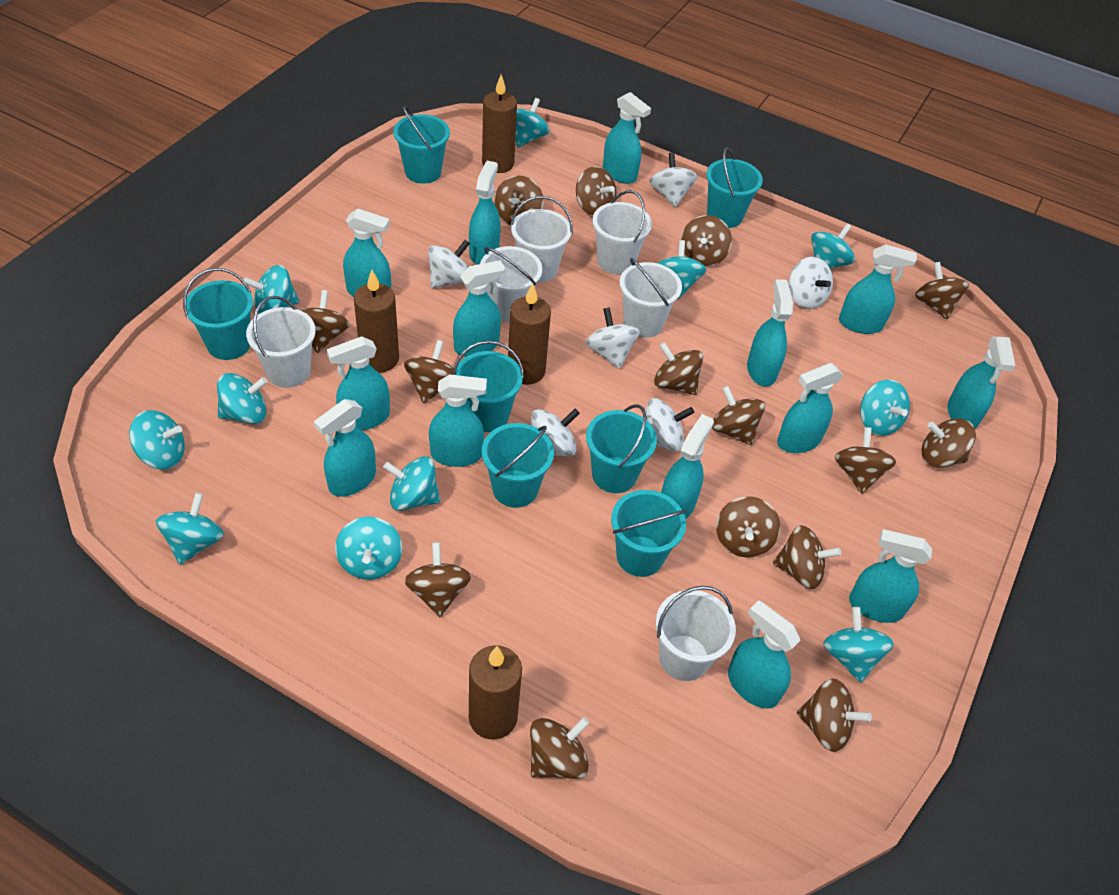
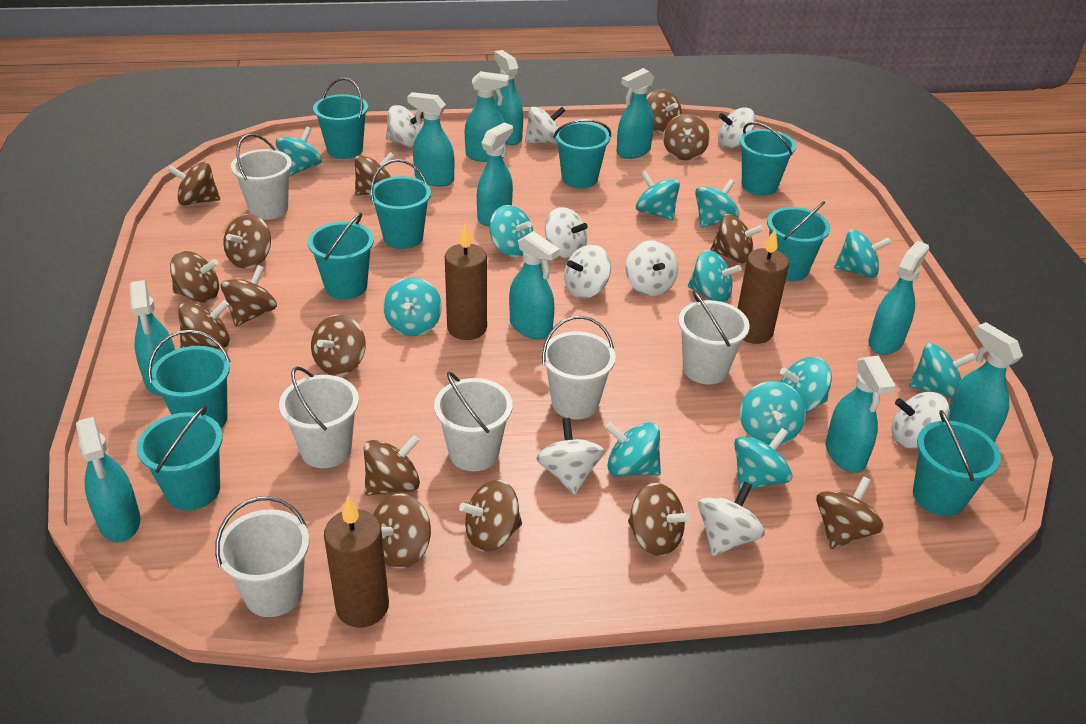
brown candle: [354,270,399,373] [469,645,522,740] [482,75,517,173] [508,283,551,385] = 4 -> [324,496,389,628] [445,224,487,340] [738,229,789,344] = 3
turquoise bucket: [183,268,253,360] [393,106,450,184] [453,340,524,432] [482,423,554,508] [586,404,657,493] [611,490,687,577] [706,147,763,228] = 7 -> [136,406,223,510] [148,330,231,428] [308,213,374,299] [313,78,368,159] [370,159,431,249] [554,119,611,188] [740,122,796,195] [767,201,830,281] [913,410,1001,516] = 9
turquoise spinning top: [129,410,185,469] [156,493,224,565] [217,373,267,424] [244,265,299,314] [335,517,402,580] [383,456,440,511] [515,98,550,148] [658,240,707,299] [811,224,855,269] [823,607,894,683] [860,379,910,436] = 11 -> [276,127,322,177] [383,277,442,336] [489,205,533,257] [605,422,661,477] [636,171,680,221] [688,250,742,303] [695,179,739,228] [734,428,793,491] [740,381,806,445] [780,357,832,413] [834,230,891,278] [909,343,976,398] = 12
turquoise spray bottle: [314,399,376,497] [327,337,390,431] [343,209,391,297] [429,374,487,467] [453,260,505,357] [469,161,501,264] [603,92,651,184] [661,414,714,519] [728,600,800,708] [747,279,793,387] [777,363,843,453] [839,244,917,334] [849,529,932,623] [948,336,1015,429] = 14 -> [76,417,141,542] [130,280,175,396] [407,92,454,187] [465,71,509,162] [477,123,513,226] [494,50,523,145] [509,231,560,339] [616,68,654,159] [826,356,895,473] [868,241,929,355] [948,322,1023,442] = 11
white spinning top: [428,240,470,288] [531,409,580,456] [586,307,640,369] [645,398,694,451] [649,152,698,207] [789,257,833,309] = 6 -> [386,105,424,148] [525,107,565,144] [536,418,604,495] [545,207,588,259] [564,245,611,299] [626,241,678,296] [698,482,765,556] [718,108,756,149] [892,392,950,449] = 9

